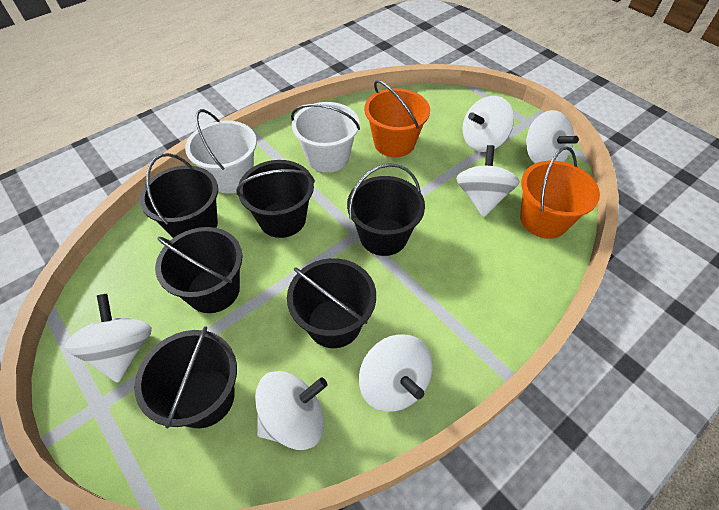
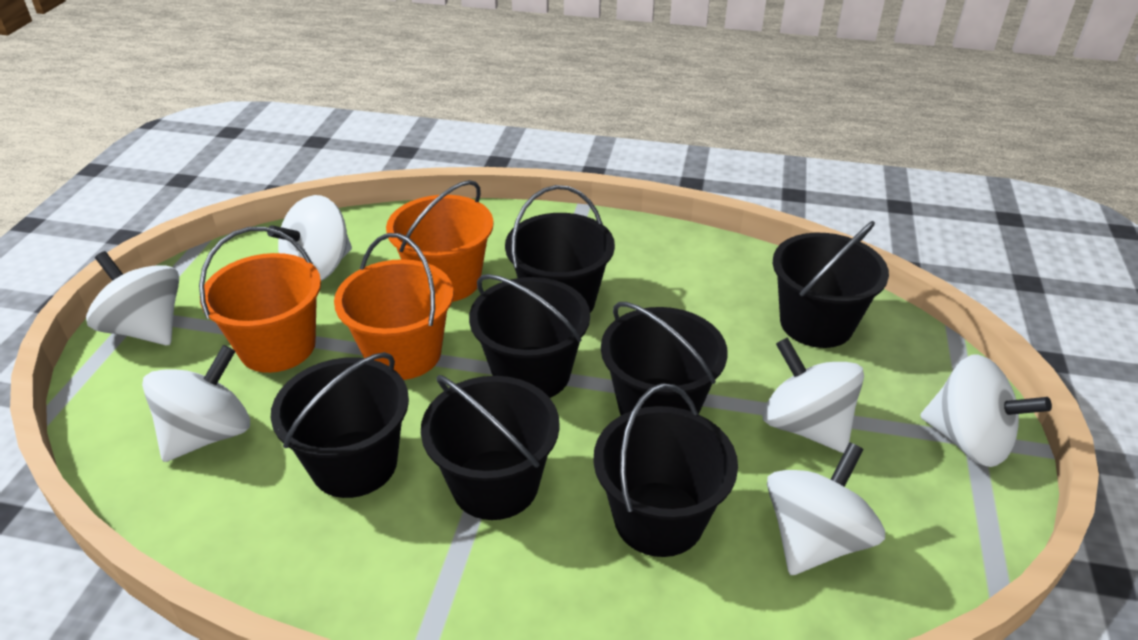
black bucket: [134,326,237,429] [139,153,218,238] [155,227,243,313] [236,160,315,238] [287,258,376,348] [347,163,425,256] = 6 -> [271,352,409,498] [421,375,560,520] [469,274,590,398] [505,185,615,313] [593,383,738,557] [601,302,728,415] [773,221,889,348] = 7
orange bucket: [364,80,430,157] [520,146,600,239] = 2 -> [199,227,321,373] [334,233,453,380] [386,180,494,302] = 3
white bucket: [185,109,257,194] [291,102,360,173] = 2 -> none = 0

